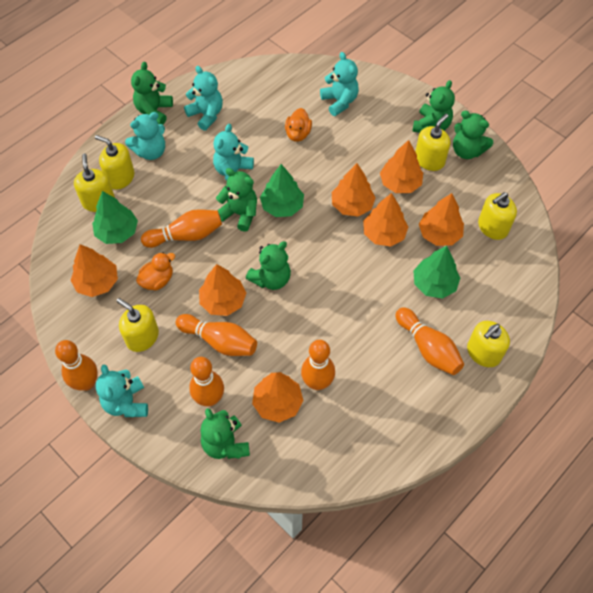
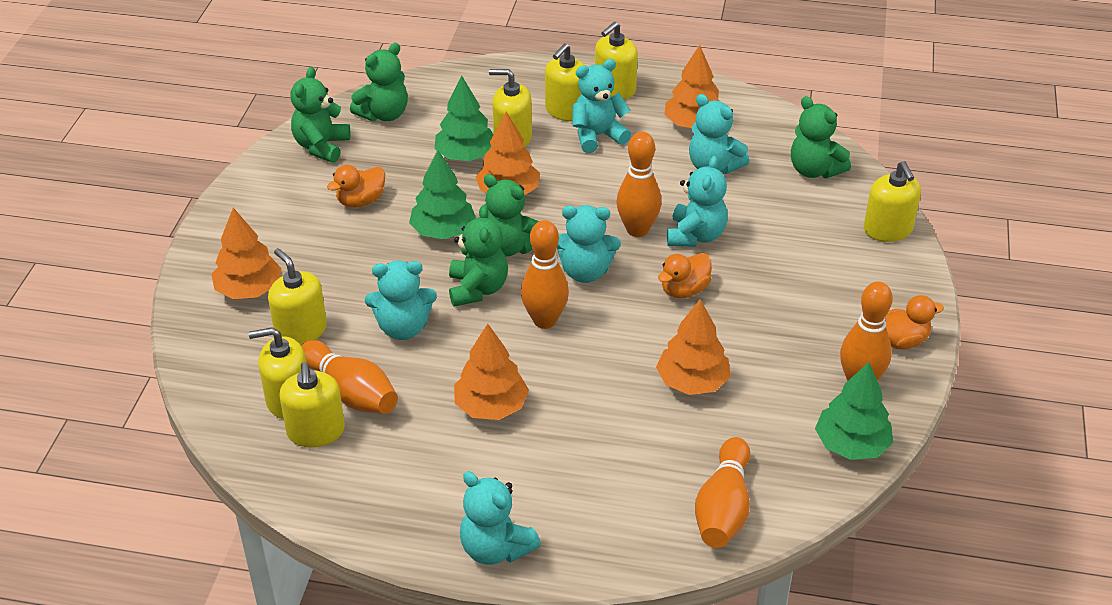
green teddy bear: [131,62,173,125] [200,408,250,459] [216,168,257,232] [246,241,291,290] [412,80,455,133] [453,111,493,159] = 6 -> [290,67,350,163] [350,43,408,121] [449,205,508,307] [484,174,539,256] [791,96,851,178] = 5
orange bowling pin: [55,340,98,391] [141,209,222,248] [176,314,257,356] [189,357,224,407] [301,340,335,390] [395,307,464,375] = 6 -> [301,340,398,414] [521,220,569,329] [617,132,661,237] [695,437,750,548] [840,282,893,381] = 5
orange duck: [136,252,175,291] [285,108,312,142] = 2 -> [327,165,385,208] [658,253,712,298] [885,295,944,349] = 3
orange tree: [70,244,118,297] [199,264,246,316] [252,372,303,423] [332,163,376,217] [363,193,408,246] [380,140,423,193] [419,193,464,246] = 7 -> [211,208,282,299] [454,324,529,420] [475,112,540,195] [656,299,730,395] [665,45,719,128] = 5
turquoise teddy bear: [96,364,148,417] [125,112,165,160] [184,66,223,131] [213,124,254,181] [320,52,359,116] = 5 -> [365,260,437,340] [460,471,541,565] [557,205,621,283] [572,59,631,153] [667,156,728,247] [689,94,749,174] = 6
yellow soap dispenser: [74,154,115,212] [95,135,134,190] [116,298,159,352] [415,114,450,171] [467,321,510,367] [478,192,517,240] = 6 -> [249,327,306,419] [268,248,327,345] [279,362,345,447] [489,69,532,148] [545,43,585,121] [595,22,638,99] [864,161,921,242] = 7

